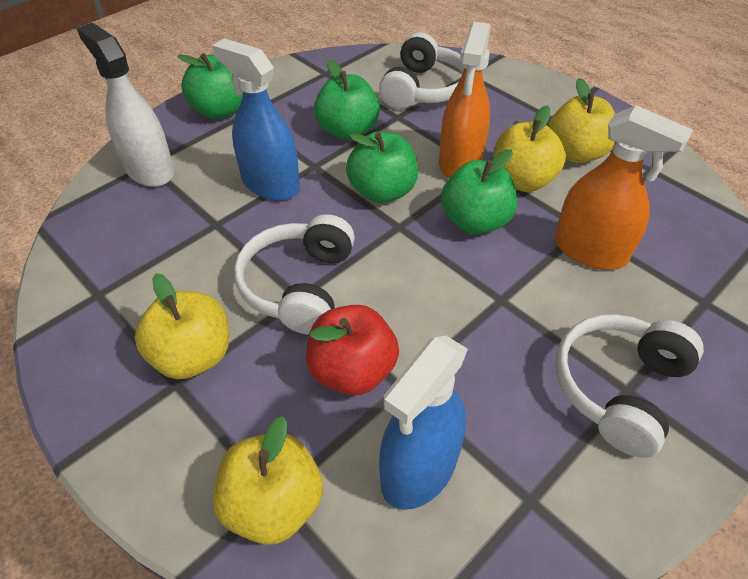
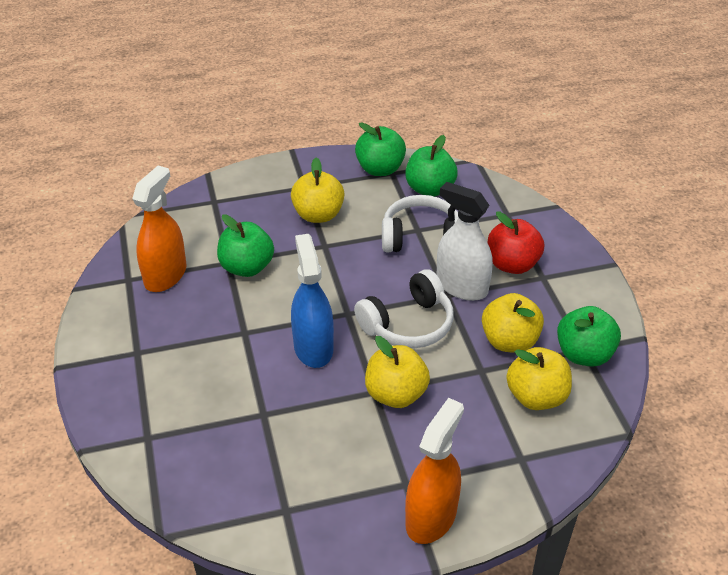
blue spray bottle: [212,38,300,201] [379,336,468,510] = 2 -> [291,234,334,368] = 1
white headphones: [234,214,355,335] [379,32,464,109] [555,314,704,458] = 3 -> [354,269,454,348] [382,195,458,252] = 2

